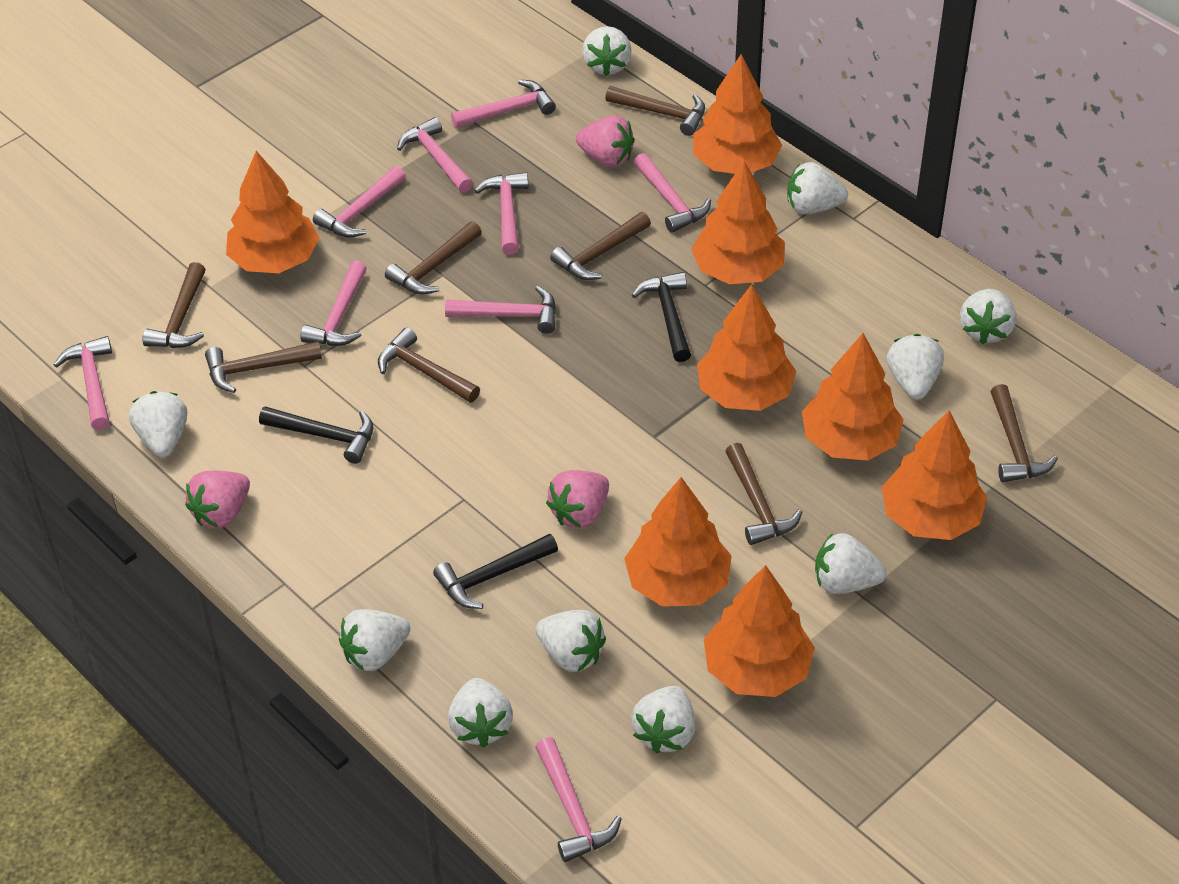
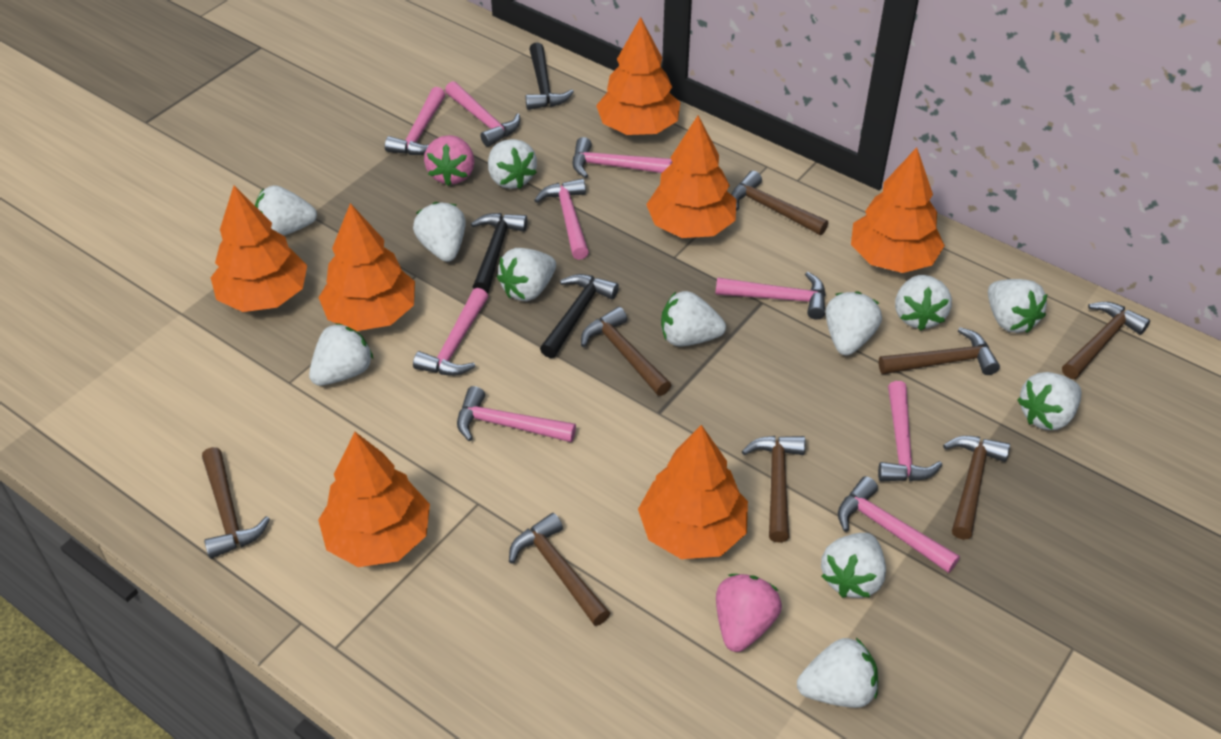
orange tree: [226,151,319,273] [624,477,732,607] [691,161,785,284] [693,54,782,174] [697,284,797,411] [704,565,815,697] [802,333,904,460] [882,410,987,540] = 8 -> [211,185,307,312] [318,203,415,331] [318,432,430,567] [596,17,680,135] [638,425,748,559] [646,116,736,238] [851,147,945,273] = 7
pink strawberry: [185,471,250,528] [546,470,609,528] [576,115,635,167] = 3 -> [424,135,474,186] [716,574,782,652] = 2
white strawberry: [129,391,187,457] [339,609,410,671] [448,678,513,747] [535,610,606,672] [582,26,632,76] [631,686,695,754] [787,162,848,214] [815,533,886,594] [887,334,944,399] [960,289,1016,344] = 10 -> [255,185,317,236] [309,323,373,386] [413,202,466,262] [488,139,537,189] [497,248,556,301] [661,291,726,346] [797,638,878,708] [821,533,886,598] [826,291,882,355] [895,275,952,331] [988,279,1047,333] [1017,372,1081,430] = 12

